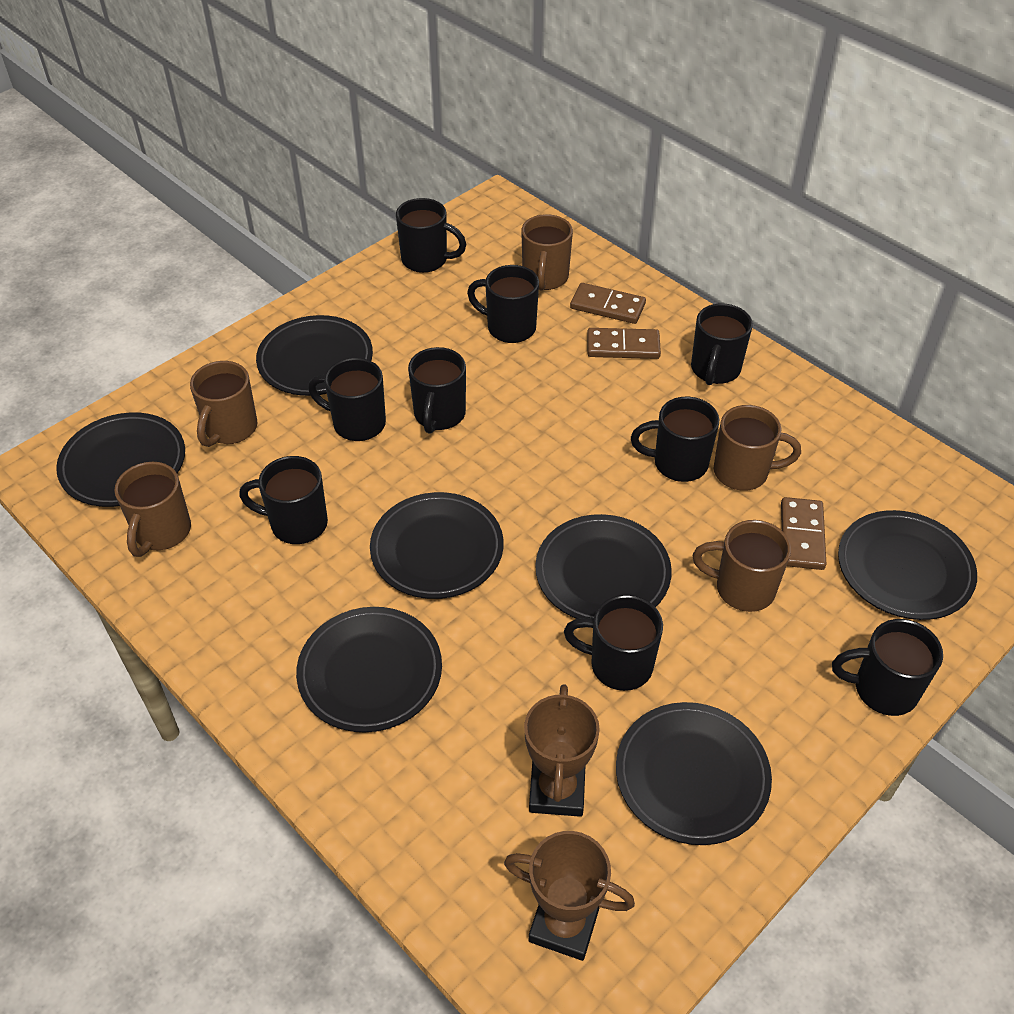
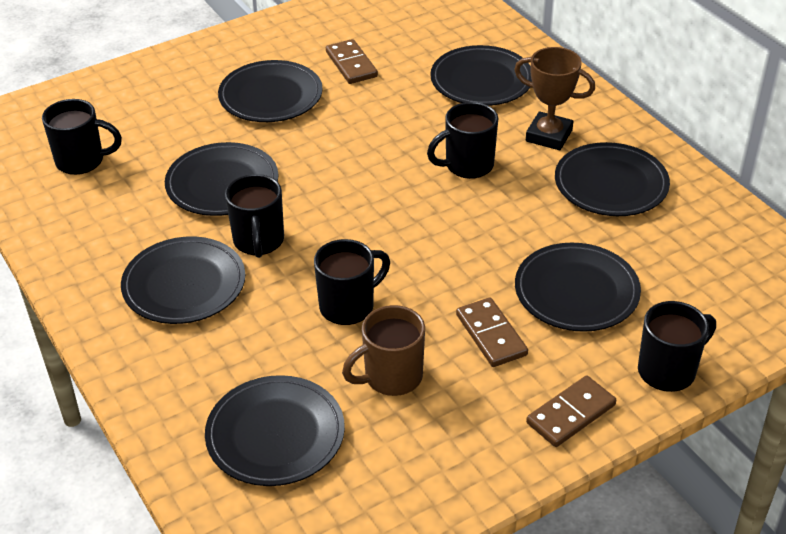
black mug: [239,456,328,544] [308,358,386,441] [396,198,466,273] [408,347,466,434] [467,265,539,343] [564,595,663,691] [631,397,719,482] [691,304,753,385] [832,619,943,716] = 9 -> [42,99,122,175] [225,174,284,258] [314,239,390,325] [427,102,498,179] [638,301,716,392] = 5
brown mug: [114,462,191,557] [190,361,258,447] [521,214,573,291] [693,520,791,612] [714,405,801,491] = 5 -> [342,305,425,396] = 1
brown trophy: [504,831,635,961] [524,684,600,817] = 2 -> [514,47,595,150] = 1

